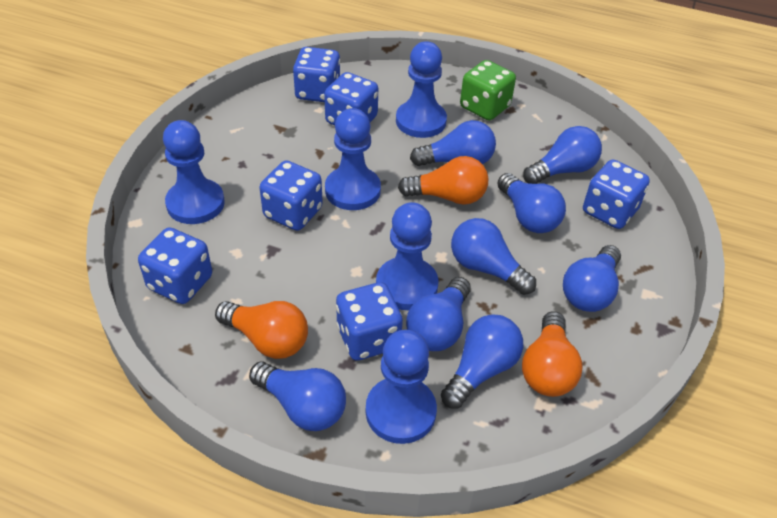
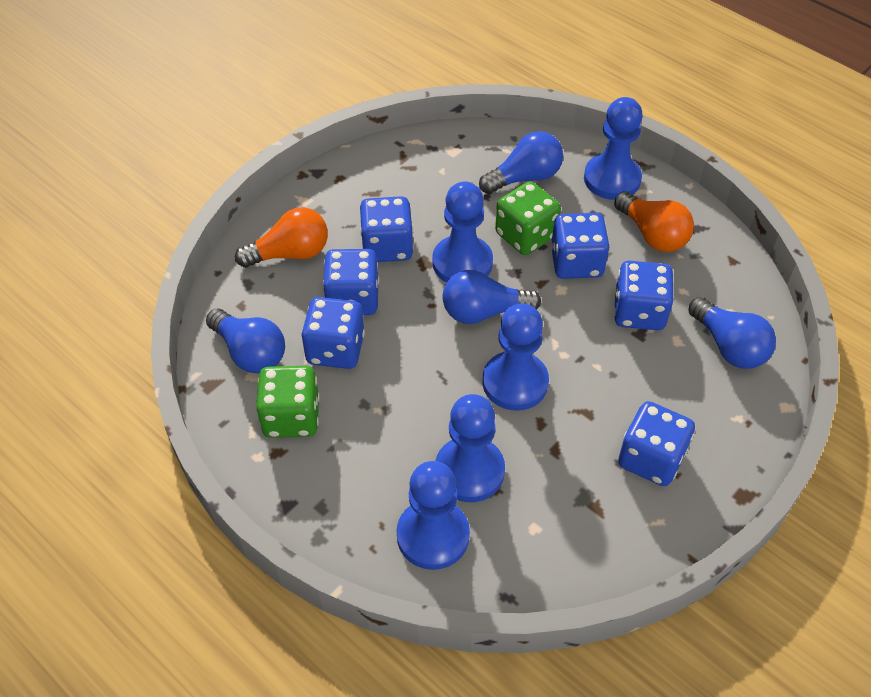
blue light bulb: [249,362,346,431] [406,277,471,351] [410,120,496,166] [441,314,523,408] [451,218,536,295] [497,173,566,233] [523,126,602,184] [563,245,621,312] = 8 -> [206,309,285,373] [443,270,541,324] [479,131,563,194] [688,297,776,369] = 4
green dice: [460,60,516,120] = 1 -> [256,366,320,438] [495,181,561,255] = 2
orange light bulb: [215,301,308,359] [398,156,488,205] [522,311,583,397] = 3 -> [235,207,328,268] [614,191,694,252] = 2

